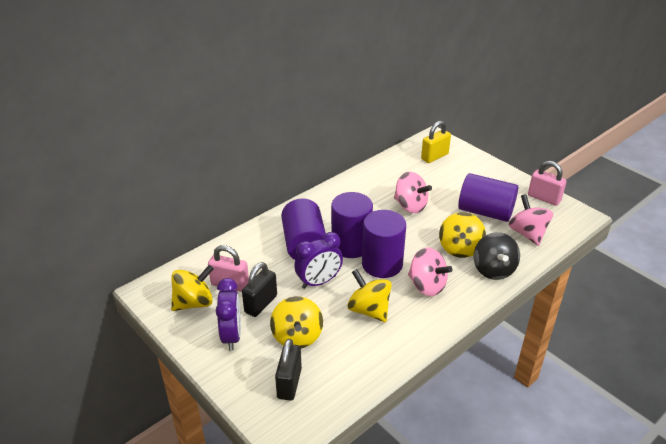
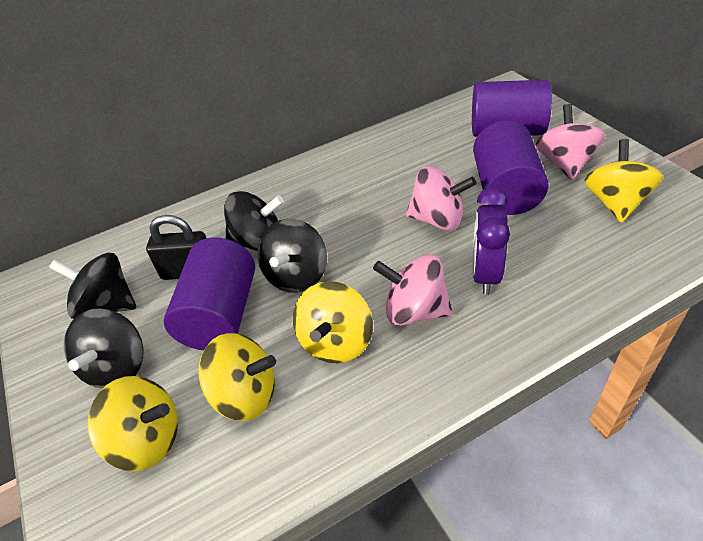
black padlock: [242,262,277,317] [275,339,302,401] = 2 -> [146,215,206,280] = 1
black spinning top: [474,232,520,280] = 1 -> [49,253,136,319] [64,308,144,388] [224,191,284,251] [257,219,327,293] = 4
pink padlock: [208,245,249,292] [528,161,567,206] = 2 -> none = 0
purple clock: [216,278,241,351] [294,232,343,289] = 2 -> [472,187,510,295] = 1
purple cylinder: [281,198,326,260] [331,192,373,258] [362,210,406,278] [458,173,518,222] = 4 -> [164,238,255,350] [472,80,552,137] [473,120,549,215] = 3
yellow padlock: [421,121,451,163] = 1 -> none = 0

